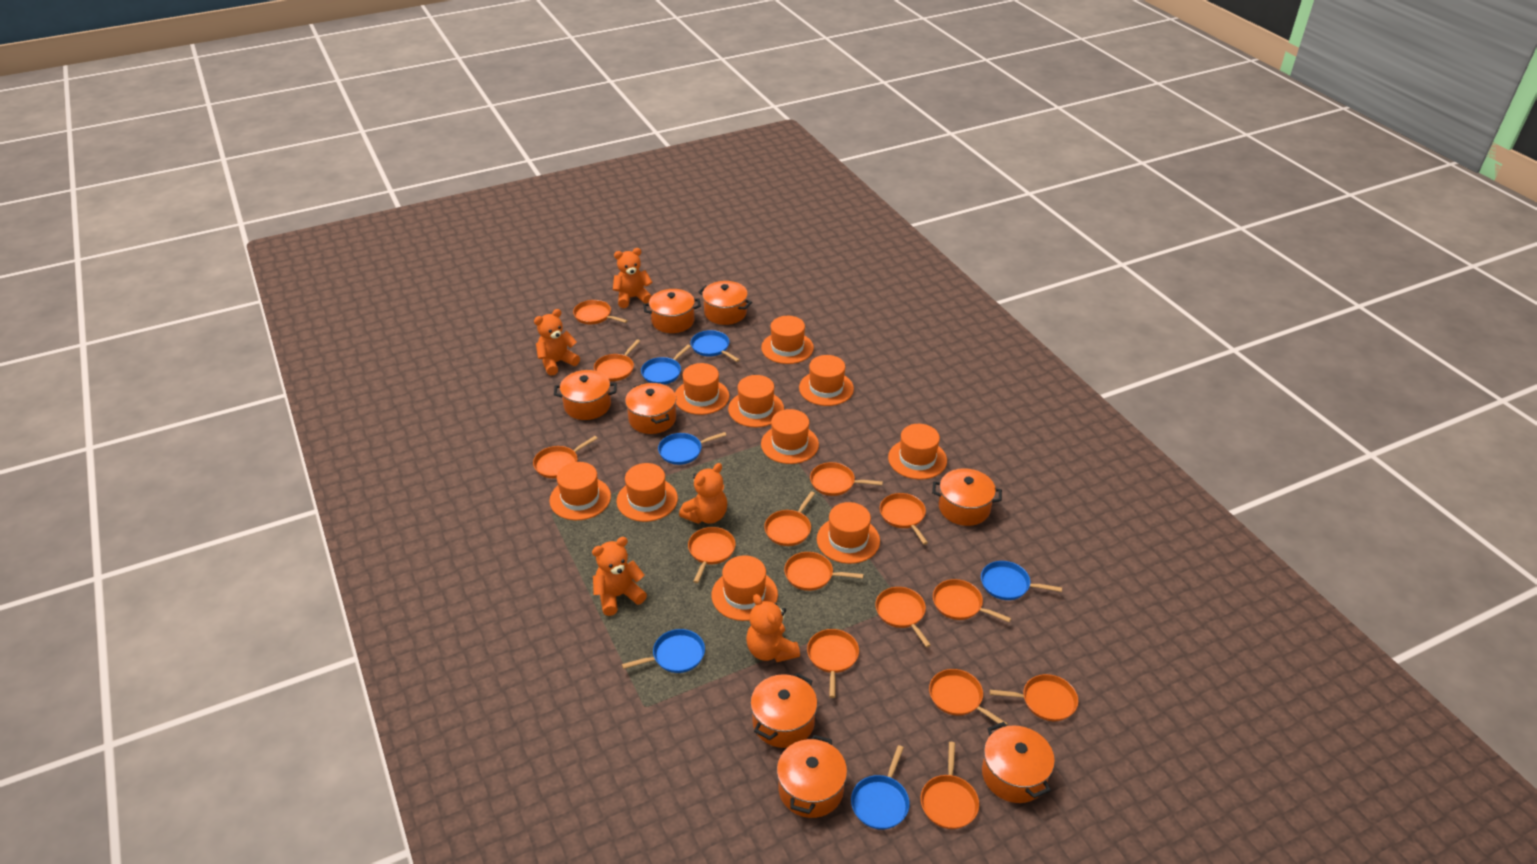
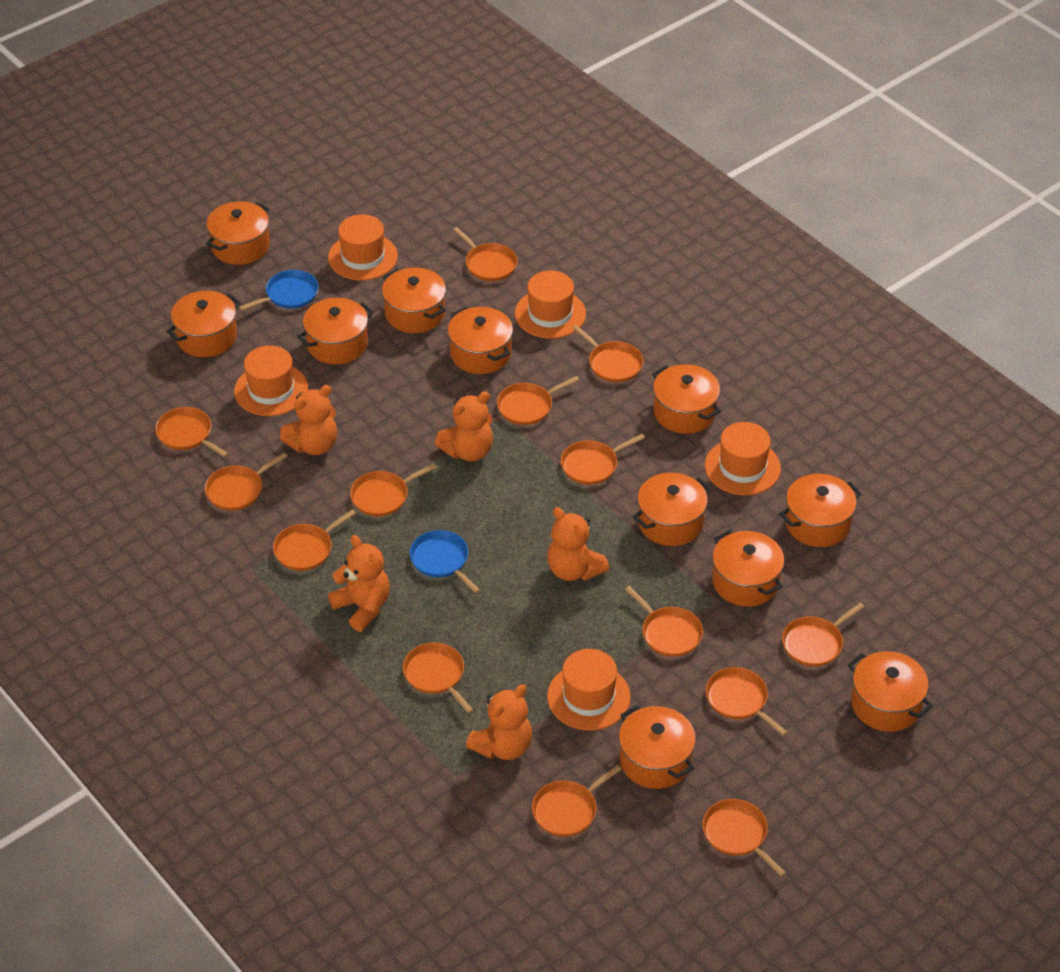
blue pan: [622,629,705,673] [641,344,691,385] [658,432,727,465] [691,330,740,362] [851,745,910,830] [981,561,1062,600] = 6 -> [239,270,319,311] [410,530,480,593] = 2
orange hat: [549,462,611,520] [617,463,678,522] [675,363,729,415] [711,555,778,621] [728,375,784,427] [761,316,814,364] [761,409,819,464] [799,355,854,406] [817,502,880,564] [888,424,947,480] = 10 -> [234,345,308,416] [328,214,398,280] [515,271,586,339] [547,649,631,731] [705,422,781,495] = 5
orange pot: [554,370,617,420] [625,383,676,434] [643,289,701,333] [698,281,752,325] [750,673,817,748] [777,735,847,818] [932,468,1002,526] [982,722,1055,803] = 8 -> [166,291,241,357] [206,201,270,265] [297,298,374,365] [382,268,446,333] [448,307,513,374] [619,705,696,789] [633,473,711,546] [652,364,721,434] [712,530,784,607] [779,474,862,547] [848,651,933,732] = 11

